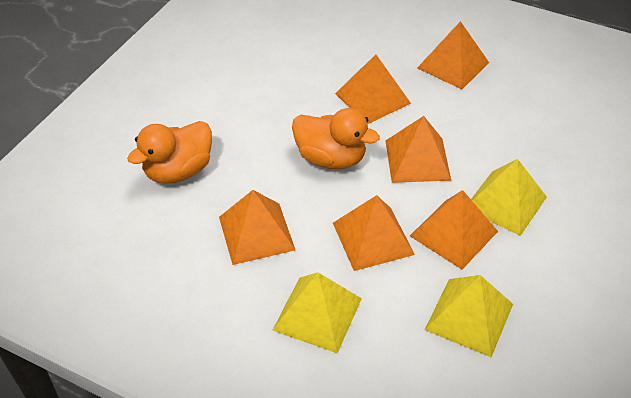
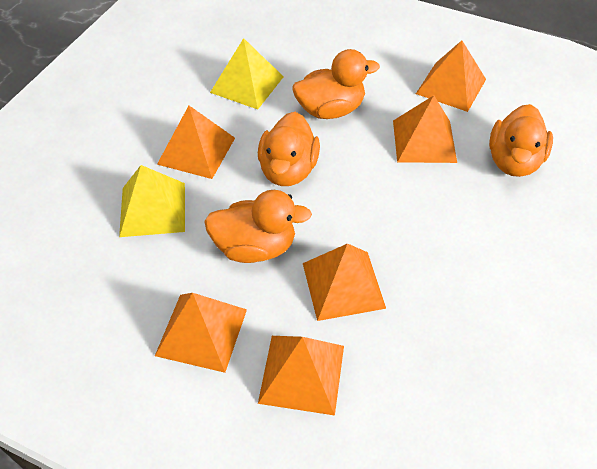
orange duck: [127,121,212,184] [292,108,380,169] = 2 -> [204,190,312,263] [258,112,320,186] [293,49,380,119] [489,104,553,177] = 4
yellow pyramid: [272,272,362,353] [425,275,513,357] [471,159,547,236] = 3 -> [119,165,185,237] [210,38,284,110] = 2

